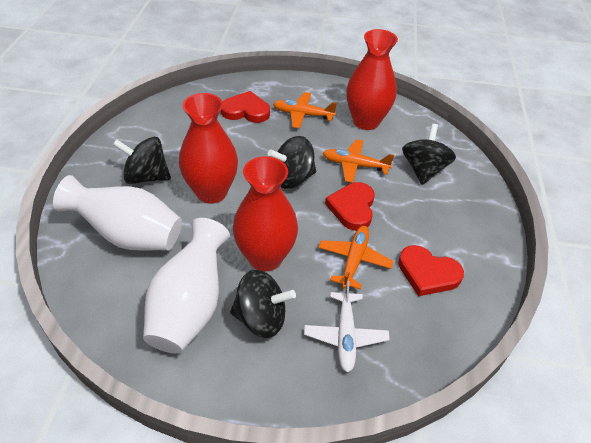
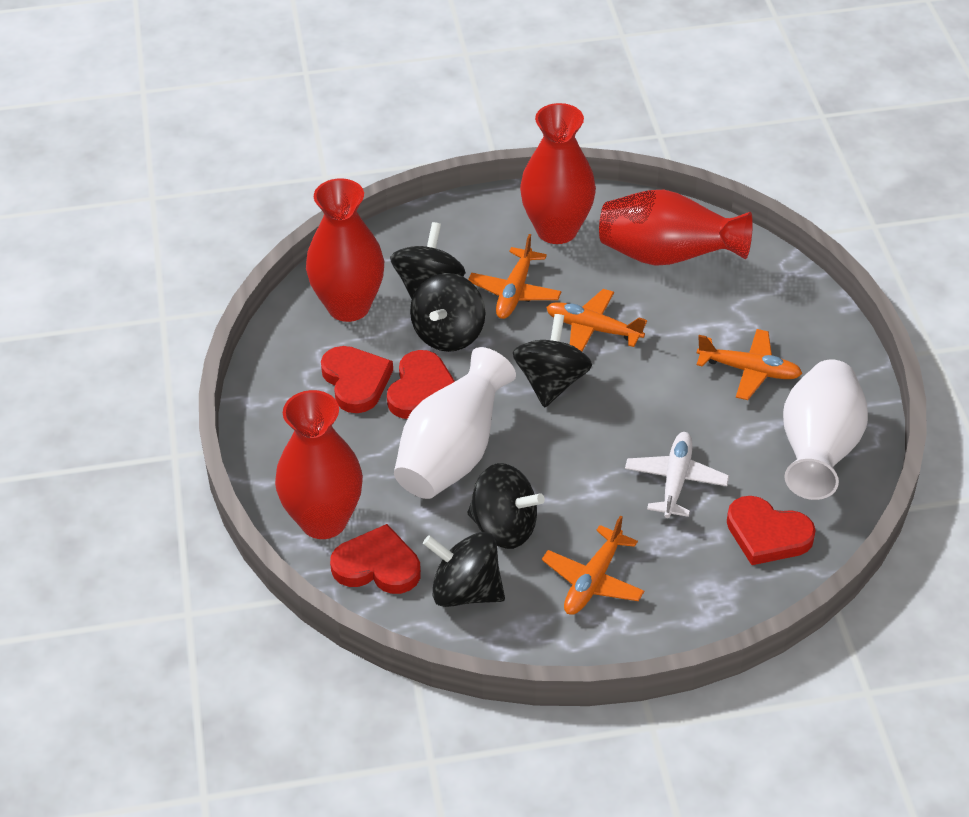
black spinning top: [113,137,171,184] [230,270,296,338] [268,136,316,189] [402,124,456,185] = 4 -> [390,222,466,299] [410,273,485,352] [423,532,505,607] [467,463,545,549] [513,314,592,408] = 5
orange plane: [273,92,337,128] [318,226,394,289] [323,139,394,183] = 3 -> [468,234,561,319] [542,516,644,615] [546,289,647,352] [697,329,802,400] = 4
red heart: [221,91,270,123] [325,182,375,231] [398,245,464,296] = 3 -> [321,346,393,413] [330,524,421,594] [387,350,455,419] [727,496,816,565] = 4
red vase: [179,93,238,204] [233,156,298,271] [346,29,398,130] = 3 -> [275,390,363,539] [306,178,384,322] [520,103,596,244] [599,190,753,266] = 4

